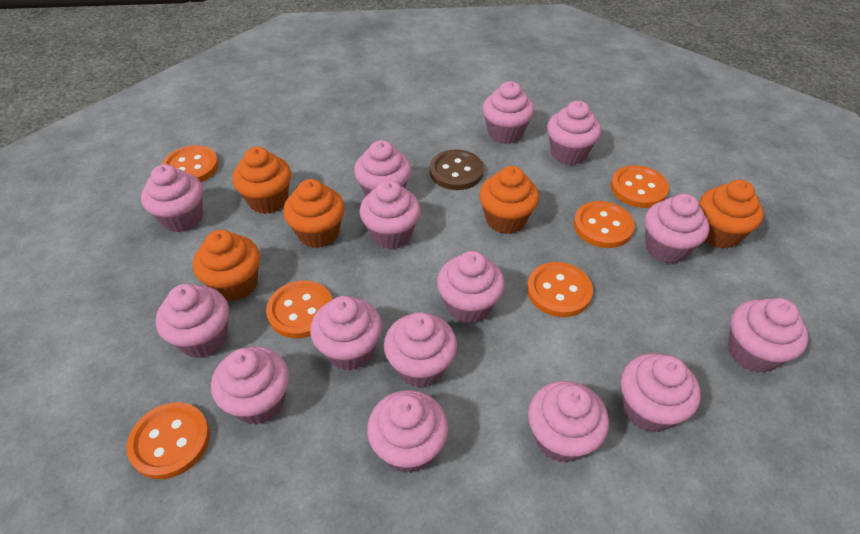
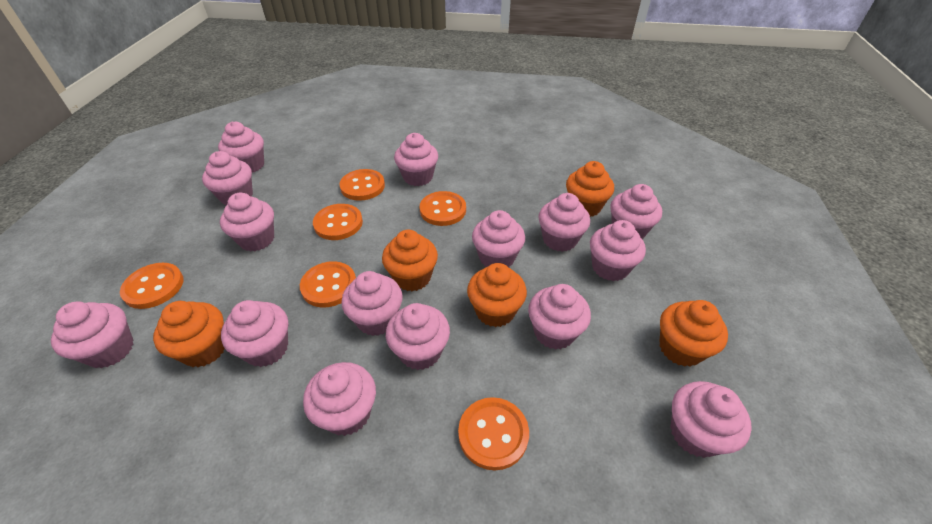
brown button: [430,150,484,190] = 1 -> none = 0

